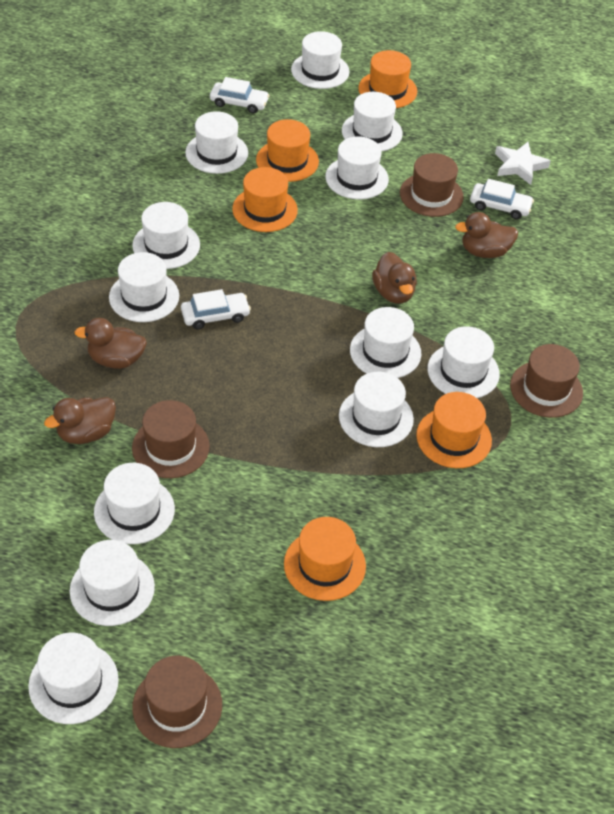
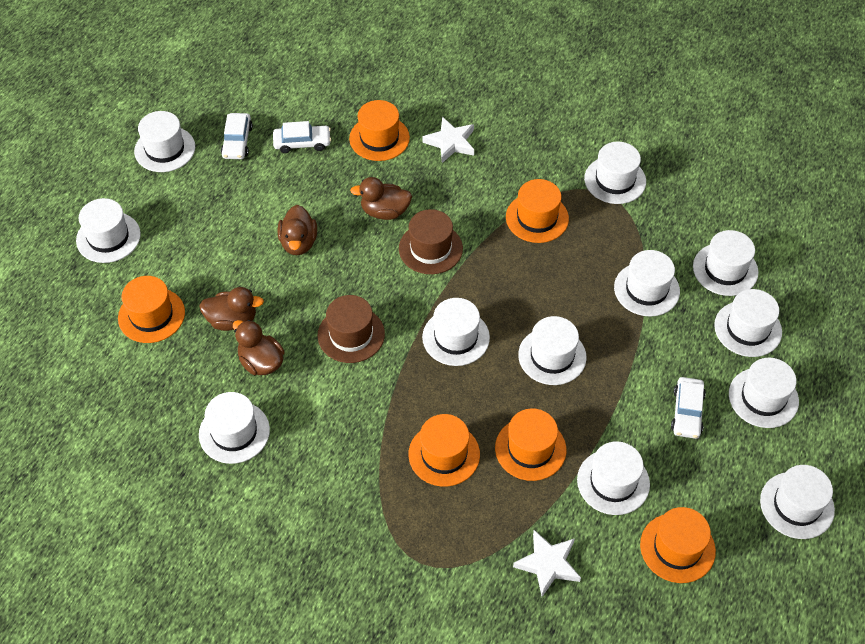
brown hat: [132,400,210,478] [132,656,222,748] [400,153,464,217] [510,344,583,418] = 4 -> [318,295,385,363] [399,209,463,274] = 2
orange hat: [232,167,298,232] [256,119,319,182] [284,517,366,601] [358,50,417,108] [416,392,492,468] = 5 -> [118,276,185,343] [349,100,410,161] [409,414,480,487] [495,408,566,481] [506,179,569,243] [640,507,716,583] = 6
white star: [495,142,551,185] = 1 -> [422,117,474,163] [513,530,581,597] = 2

